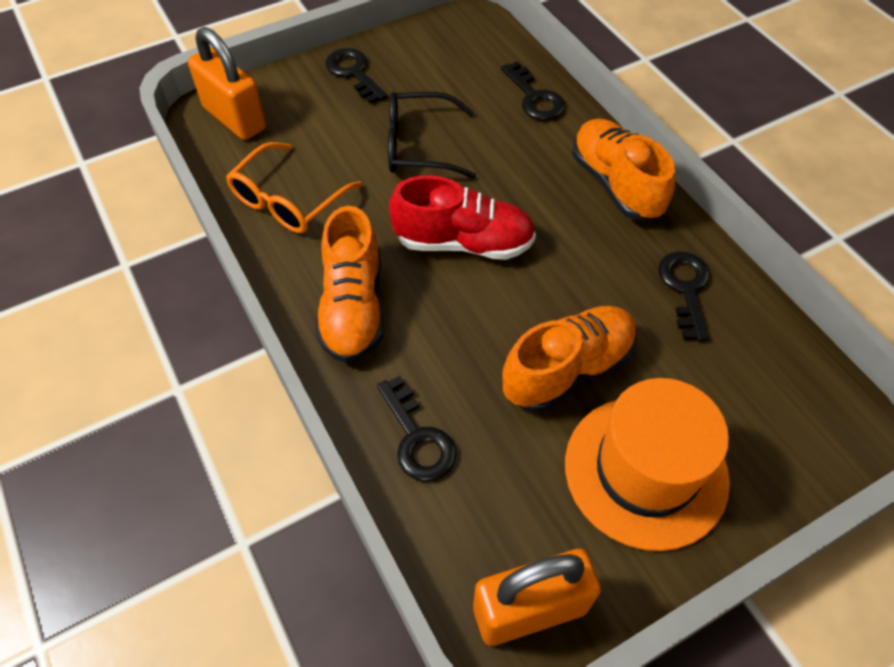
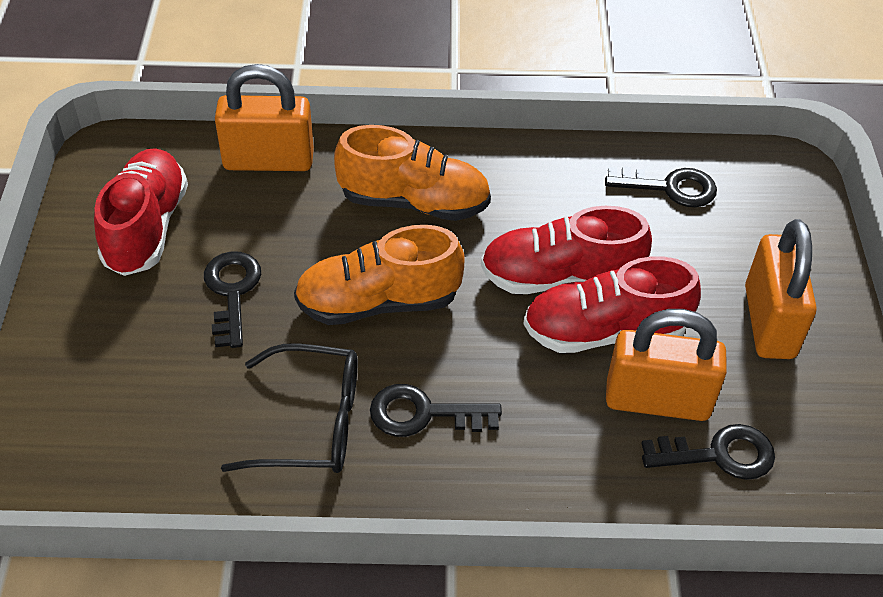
orange glasses: [226,142,362,234] = 1 -> none = 0
orange hat: [565,378,730,551] = 1 -> none = 0
orange padlock: [188,27,266,140] [473,549,601,646] = 2 -> [215,64,314,171] [606,309,727,421] [745,219,817,359] = 3
orange shoe: [315,206,384,363] [502,306,637,412] [572,118,675,220] = 3 -> [294,225,465,325] [334,125,491,221] = 2
red shoe: [389,176,536,260] = 1 -> [94,148,188,276] [481,206,652,294] [523,256,701,353] = 3

